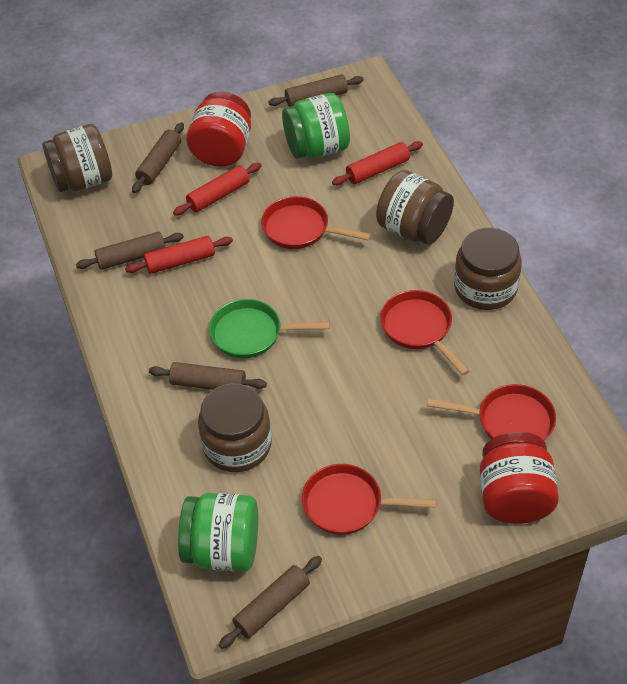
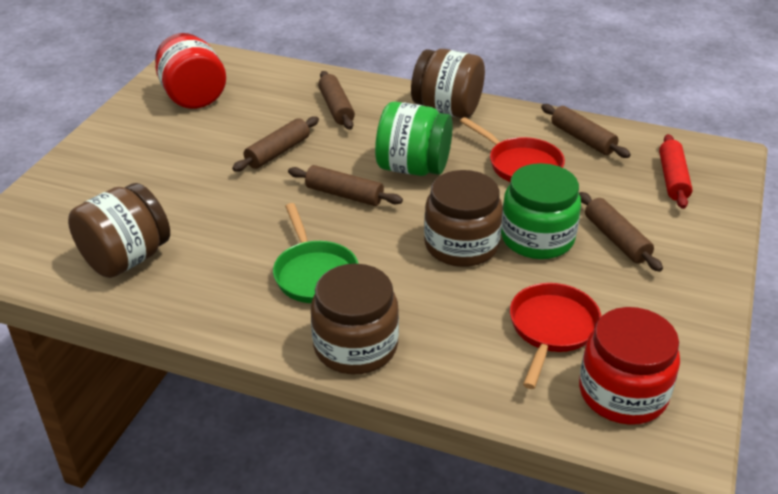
red pan: [261,196,371,249] [302,464,437,535] [380,290,469,375] [427,384,556,441] = 4 -> [460,117,565,182] [510,283,601,389] = 2
red rolling pin: [125,236,233,274] [173,163,262,216] [332,141,423,185] = 3 -> [659,134,693,209] = 1

